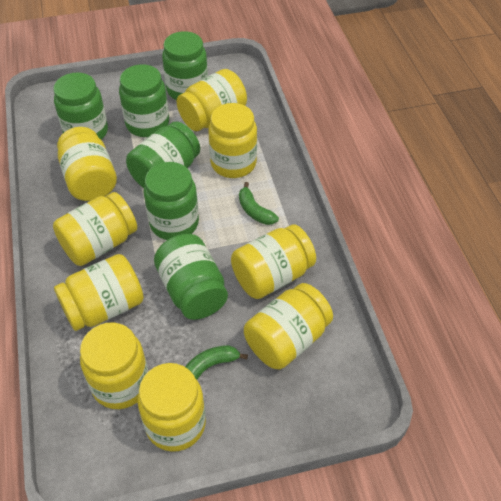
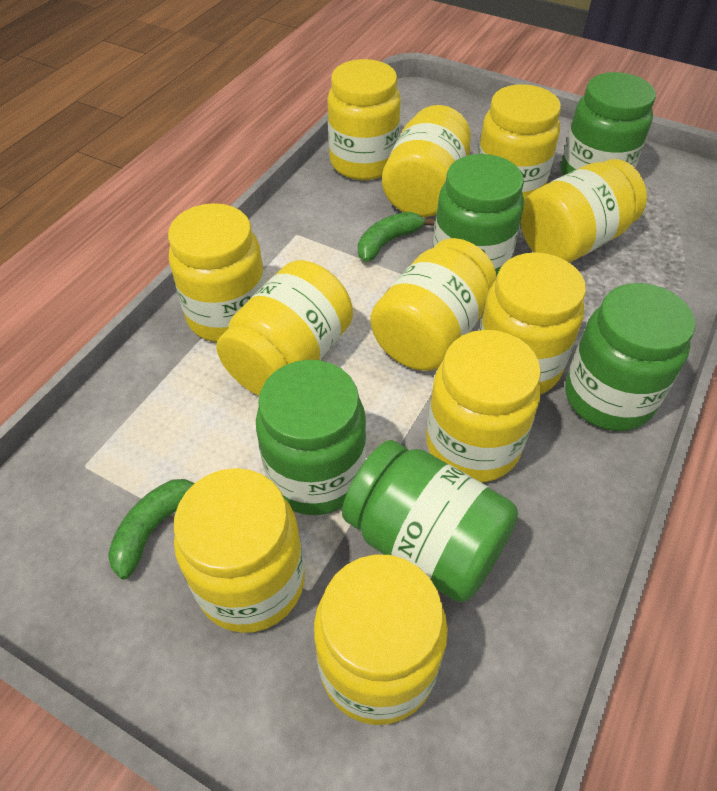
green jar: [53,73,108,140] [119,64,169,137] [126,122,200,188] [144,162,199,240] [154,234,228,320] [162,31,208,100] = 6 -> [256,360,366,515] [342,440,518,602] [433,154,524,277] [561,72,656,176] [565,283,695,431] = 5
yellow jar: [53,192,137,266] [54,254,144,331] [57,127,117,201] [80,322,148,409] [137,363,206,452] [177,69,247,131] [208,103,257,178] [231,225,316,299] [244,283,333,370] = 9 -> [168,203,266,342] [174,468,305,633] [216,260,353,396] [314,554,448,725] [327,59,401,180] [370,238,497,371] [382,105,471,217] [426,330,541,482] [478,84,561,201] [479,252,586,395] [520,159,647,263] = 11

